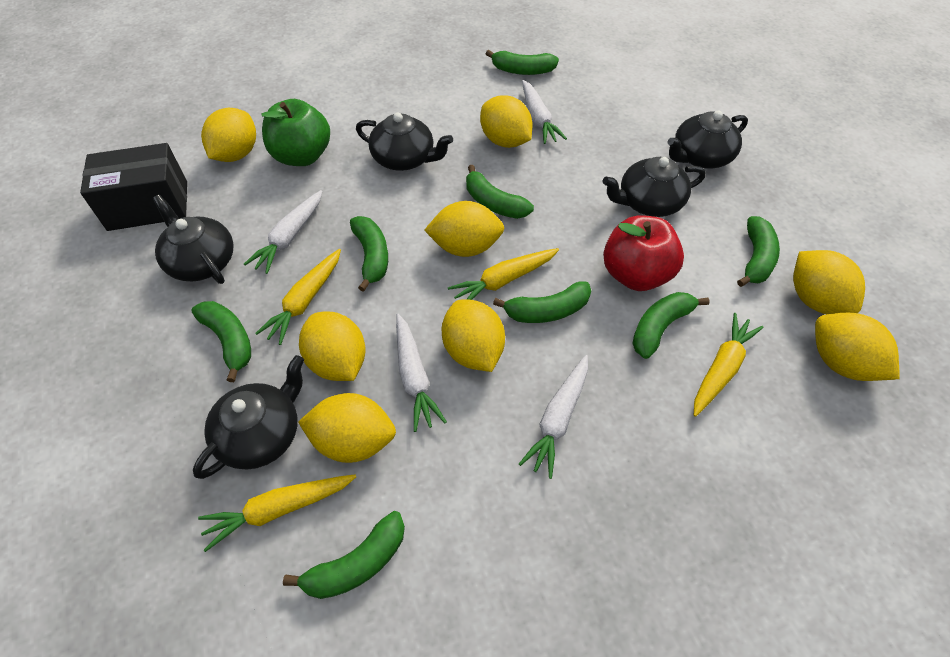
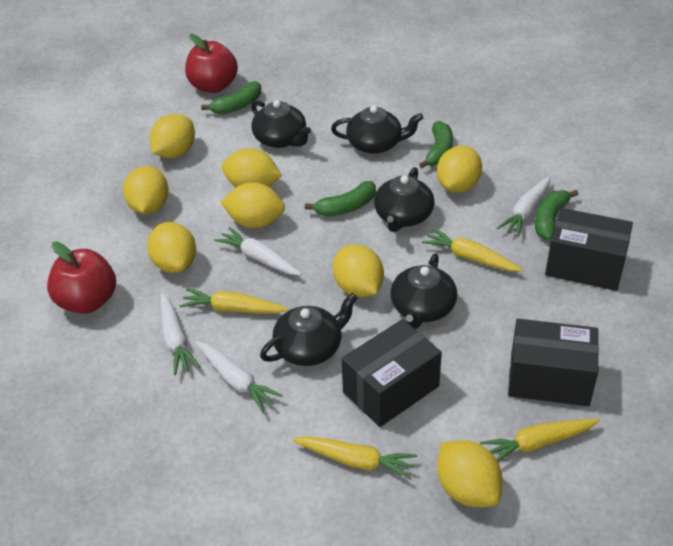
black box: [80,143,187,231] = 1 -> [342,319,442,427] [508,319,599,406] [545,208,633,291] = 3
green apple: [262,99,330,166] = 1 -> none = 0
green banana: [192,301,251,382] [283,511,405,599] [350,216,388,292] [466,165,534,219] [486,50,559,75] [493,281,591,323] [632,292,710,359] [737,216,780,287] = 8 -> [201,81,261,115] [305,181,376,217] [419,121,453,168] [535,190,578,240] = 4
red apple: [603,215,684,291] = 1 -> [47,242,116,314] [185,34,238,93] = 2

